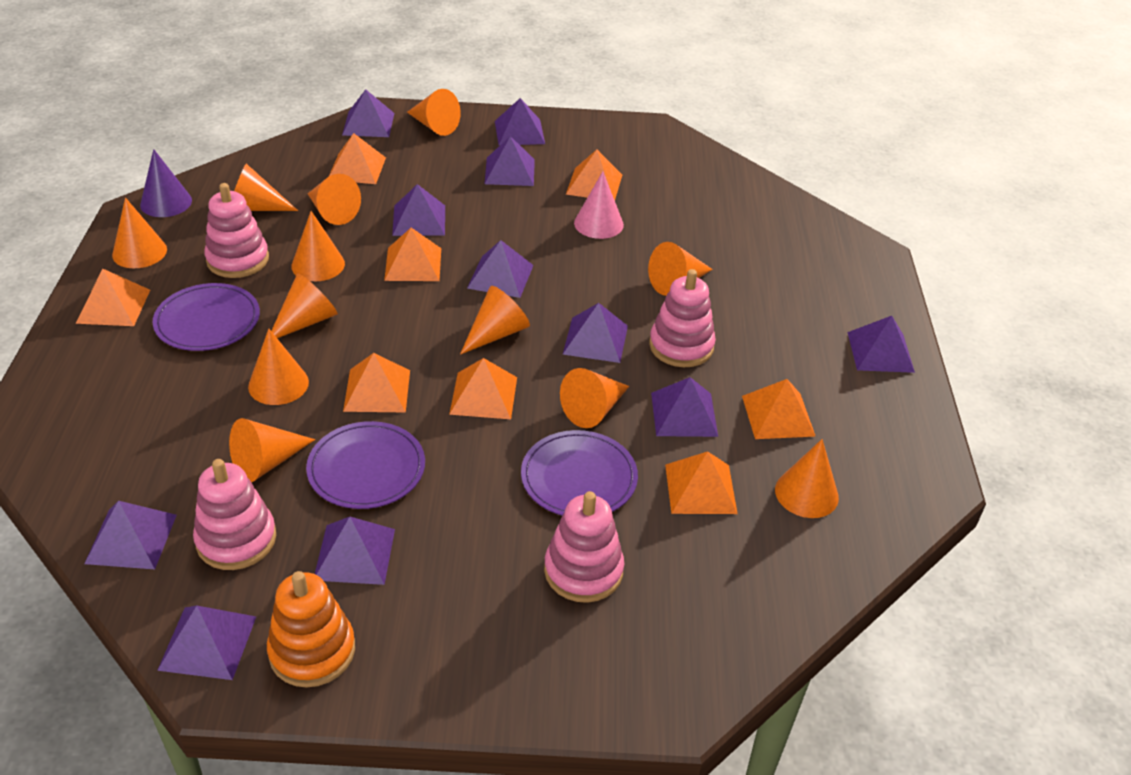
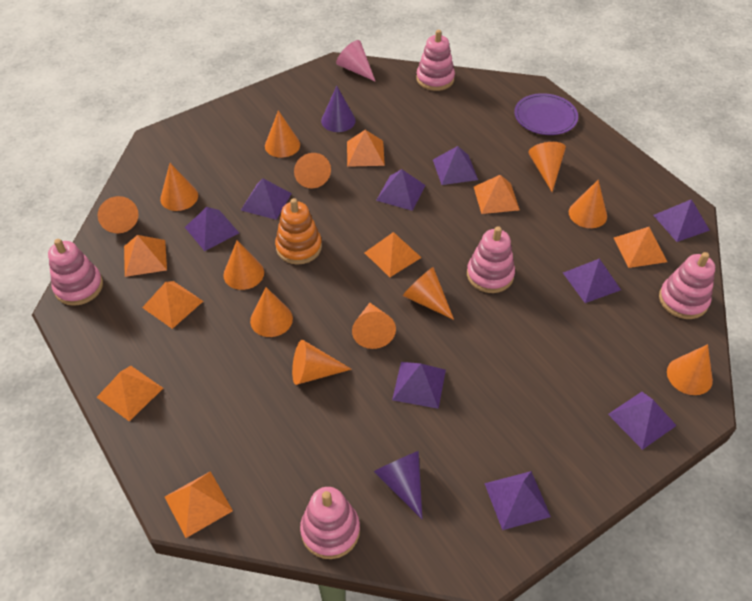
pink stacking toy: [193,459,276,570] [204,183,269,278] [544,491,624,603] [649,269,716,367] = 4 -> [48,239,103,306] [300,487,360,559] [416,30,455,91] [467,226,515,293] [659,252,715,319] = 5
purple cone: [140,149,192,217] = 1 -> [321,86,356,132] [374,451,422,519] = 2
purple plate: [152,283,260,351] [306,421,425,509] [521,430,638,516] = 3 -> [514,93,578,135] = 1
purple pyramid: [84,501,177,569] [157,606,256,680] [315,517,395,585] [342,89,394,137] [392,184,445,236] [467,240,534,298] [485,136,535,186] [495,98,545,146] [563,303,628,363] [651,377,718,437] [847,316,915,373] = 11 -> [185,207,239,251] [241,178,292,220] [376,169,426,211] [392,362,446,409] [433,146,478,185] [484,471,551,530] [563,259,621,303] [608,392,677,450] [653,199,710,242] = 9

